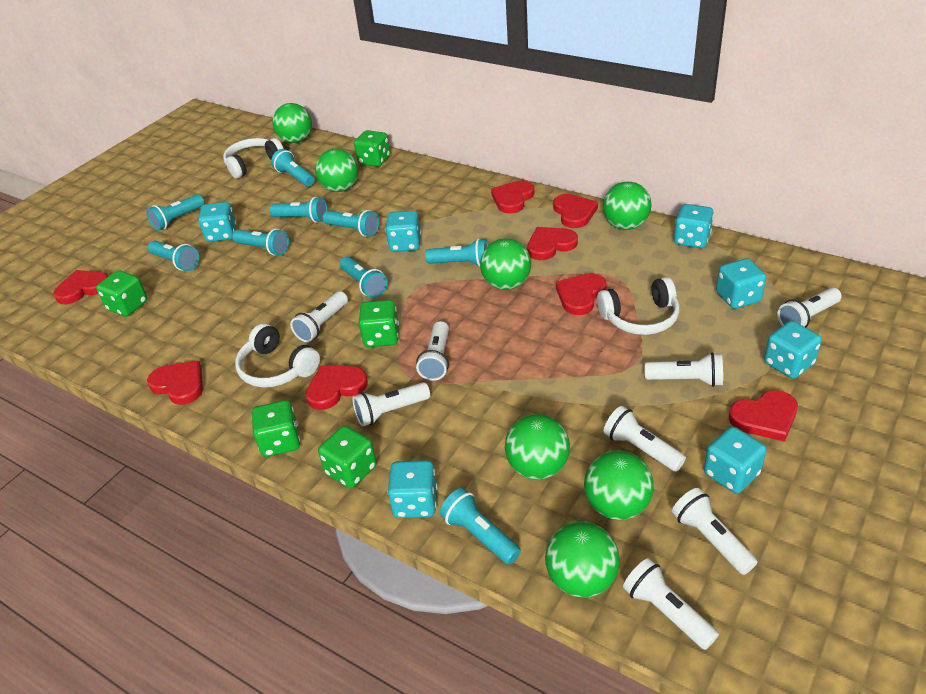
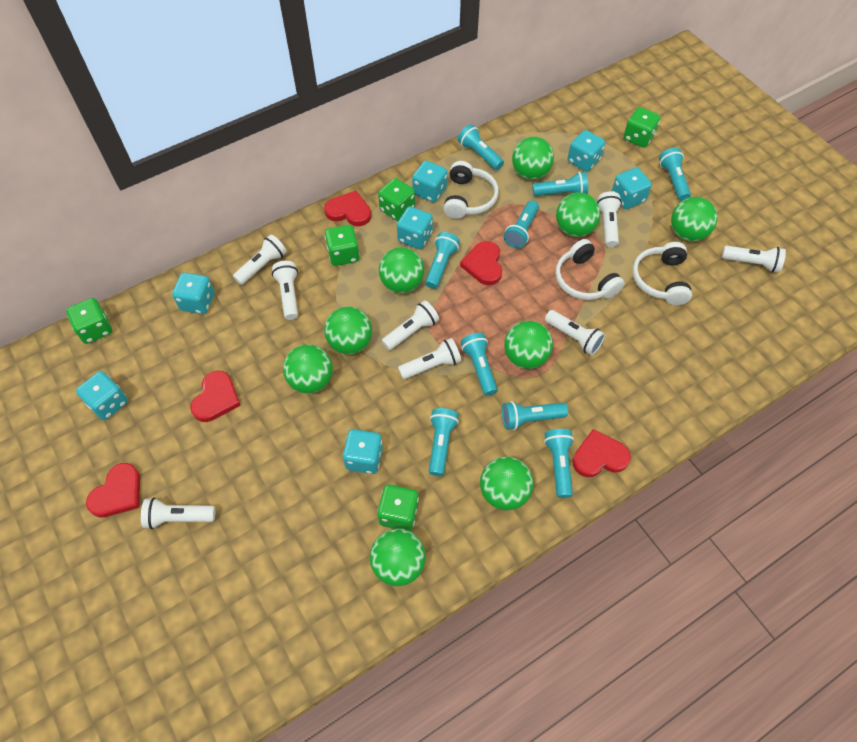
green ball: [272,103,312,143] [315,149,358,192] [480,238,531,290] [505,414,570,480] [545,521,620,597] [584,451,654,520] [603,182,652,230] = 7 -> [283,344,333,394] [324,307,372,354] [370,529,426,586] [379,247,424,293] [480,456,533,510] [504,321,553,369] [512,137,554,180] [556,192,601,237] [671,197,717,241] = 9
red heart: [53,270,108,304] [147,361,203,405] [305,365,368,410] [491,181,534,214] [527,227,578,260] [553,194,598,228] [556,273,607,315] [729,390,798,442] = 8 -> [86,463,140,517] [190,371,241,422] [324,190,371,226] [460,241,502,285] [572,429,631,477] = 5

